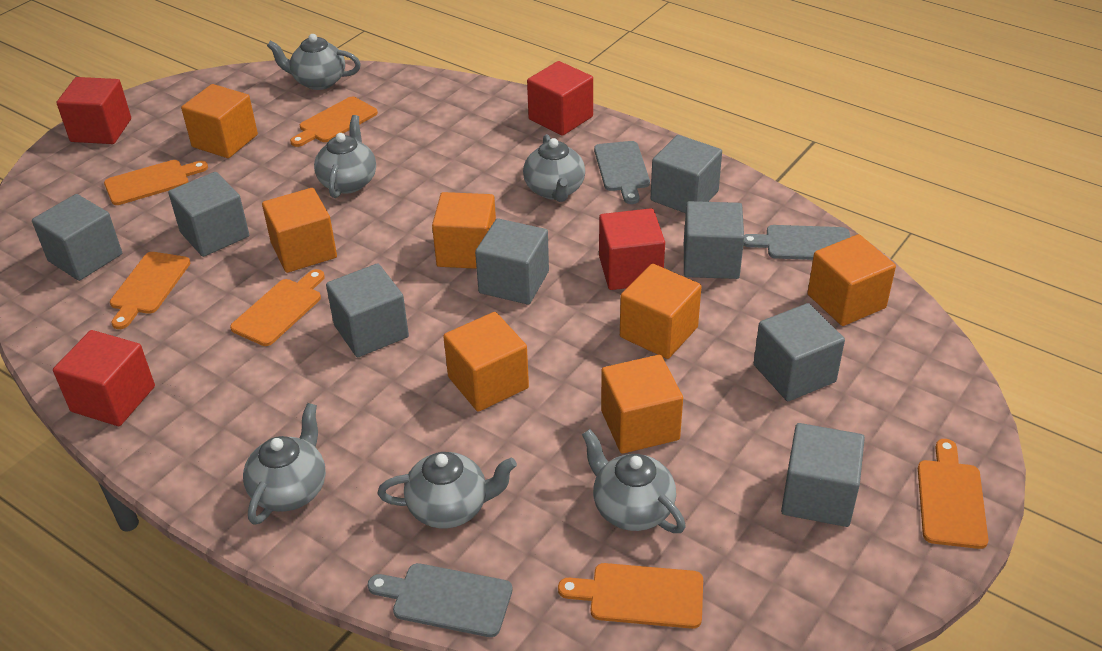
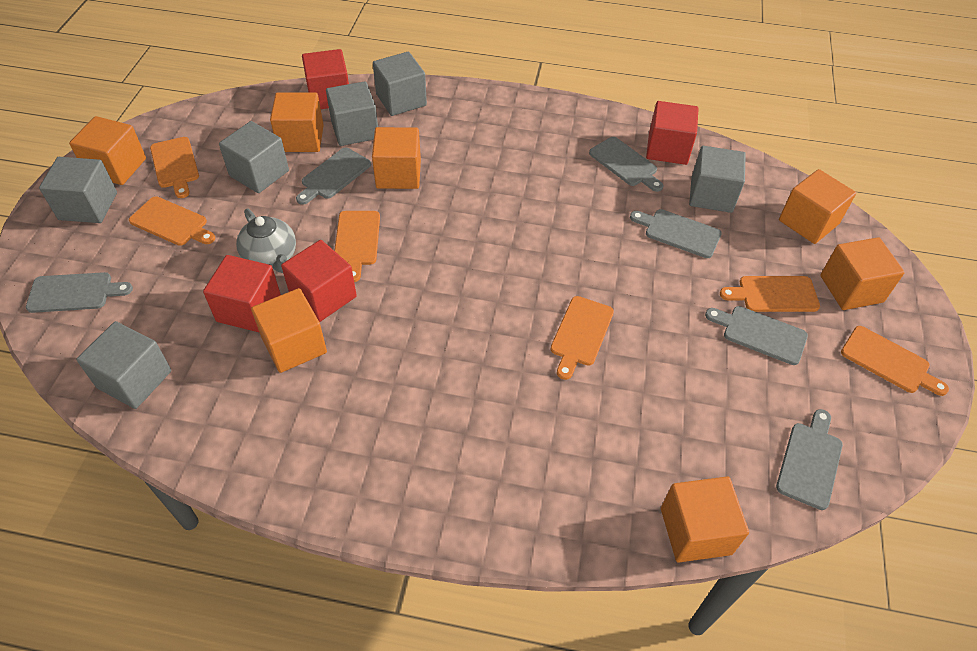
grey cube: [32,194,122,281] [168,172,249,257] [326,263,409,357] [475,218,549,305] [651,135,722,213] [684,201,744,279] [754,303,845,401] [781,423,865,527] = 8 -> [39,157,117,223] [76,321,172,409] [219,121,289,193] [326,81,378,146] [373,52,427,116] [689,146,746,213] = 6
grey cutting board: [368,563,513,637] [594,141,650,204] [743,225,850,260] = 3 -> [26,272,133,313] [296,148,371,205] [589,137,664,192] [630,209,722,258] [705,306,808,365] [776,409,843,510] = 6
grey teapot: [243,403,326,525] [267,34,361,90] [314,115,376,198] [378,452,517,528] [523,134,585,202] [582,429,686,533] = 6 -> [236,208,296,273] = 1

